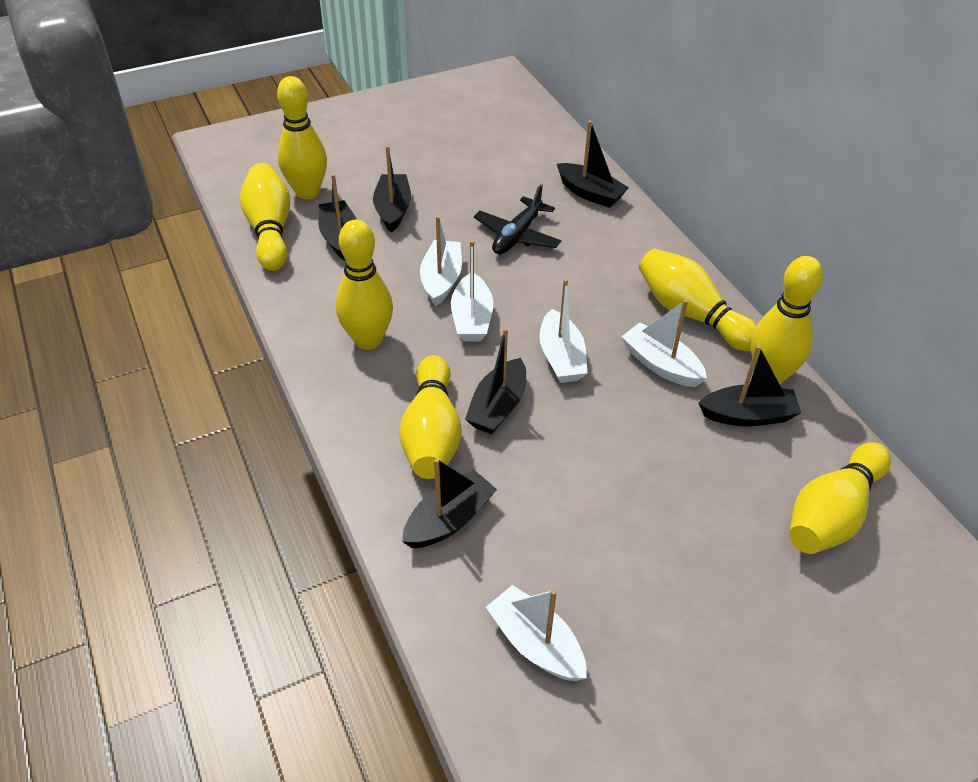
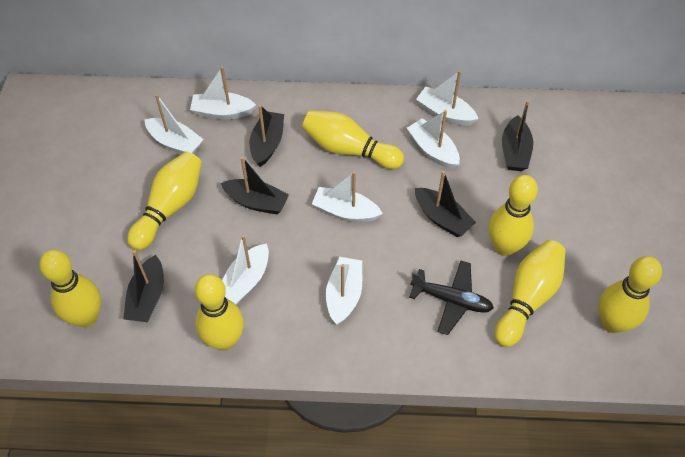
black boat: [318,174,357,261] [373,145,411,233] [402,458,497,548] [465,328,526,434] [557,121,629,208] [698,345,801,427] = 6 -> [123,250,164,322] [221,157,289,214] [250,105,284,167] [415,171,476,237] [502,100,533,171] = 5
white boat: [420,216,462,306] [451,240,493,342] [486,585,587,681] [539,279,587,383] [621,299,707,387] = 5 -> [145,94,204,154] [190,66,256,120] [222,234,269,305] [312,171,383,222] [326,257,362,325] [407,110,460,169] [416,70,478,126] = 7

